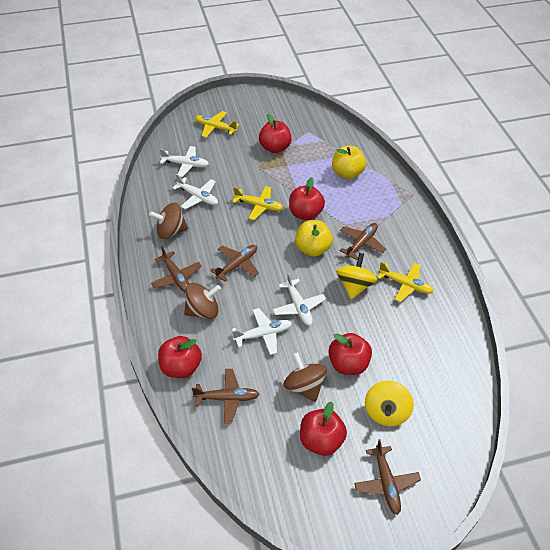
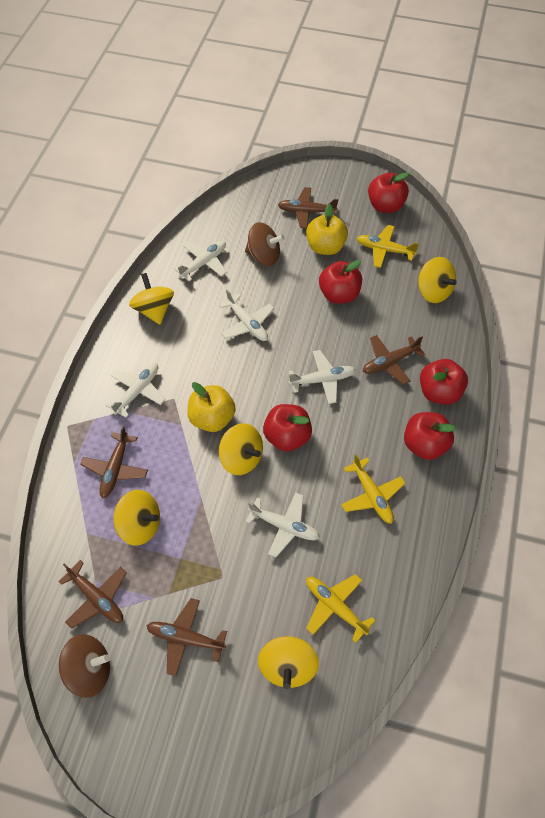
brown spinning top: [149,203,188,239] [184,283,221,319] [284,352,327,402] = 3 -> [59,634,110,698] [245,222,285,266] = 2
white plane: [159,146,209,177] [172,174,218,209] [232,308,292,355] [273,273,326,326] = 4 -> [106,363,166,418] [174,241,227,281] [219,290,274,341] [246,492,320,557] [288,350,356,404] = 5
yellow spinning top: [336,253,377,299] [365,381,414,427] = 2 -> [114,490,160,546] [129,273,174,325] [219,423,263,475] [258,636,319,689] [418,257,457,303] = 5

